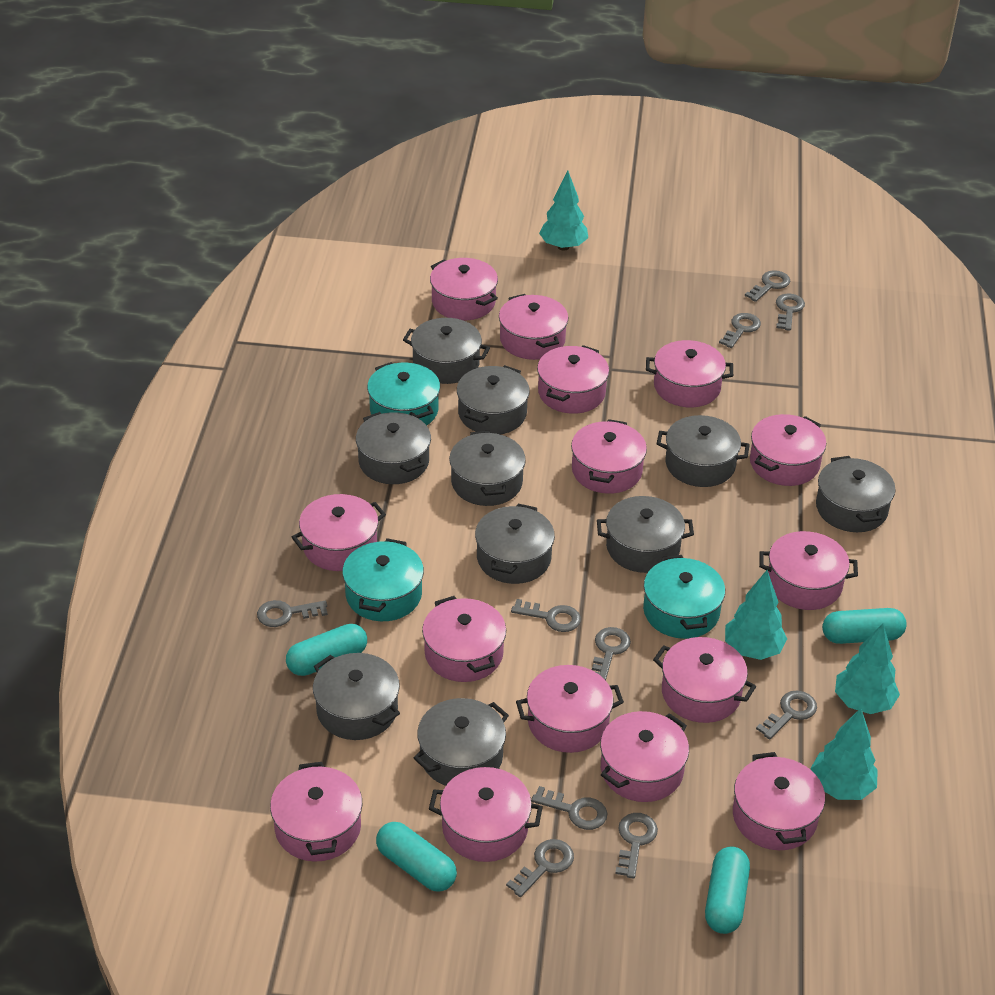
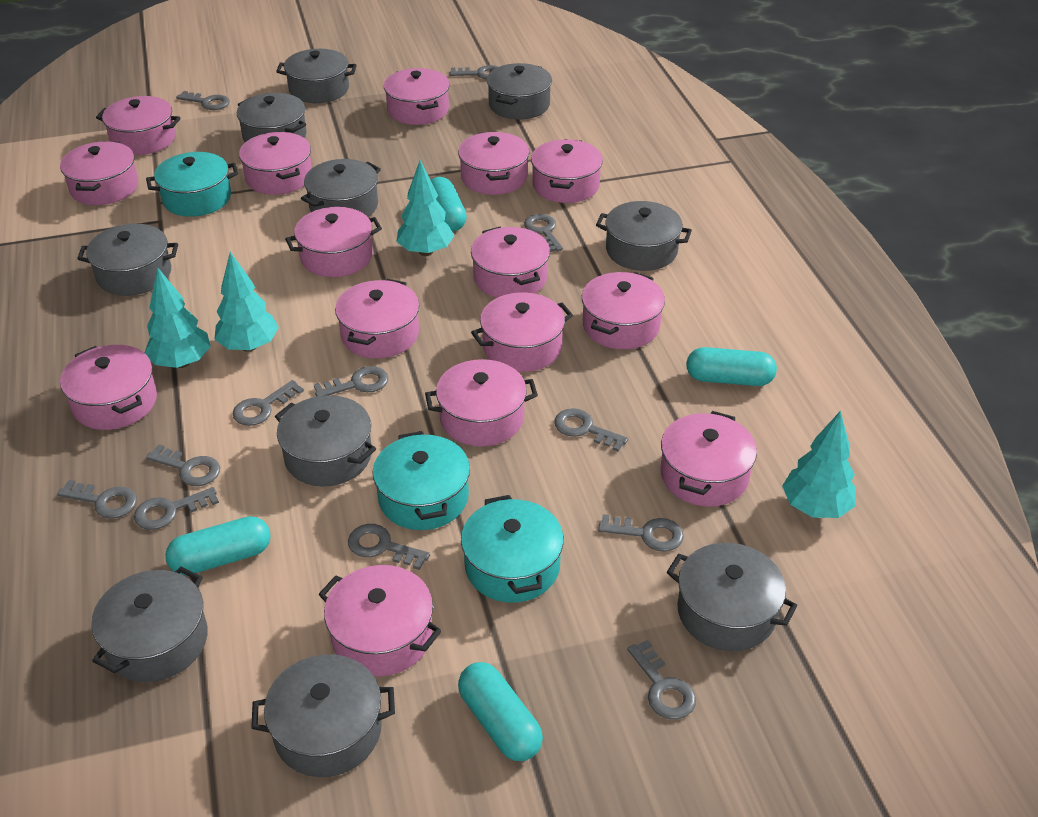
grey key: [257,600,328,627] [506,839,574,897] [511,599,581,632] [531,786,607,830] [592,627,631,680] [615,813,658,879] [719,313,761,348] [745,270,790,302] [756,691,817,739] [776,294,805,331] = 10 -> [57,480,137,519] [134,487,219,530] [146,445,220,486] [176,91,230,110] [233,380,304,426] [314,366,388,397] [348,524,430,570] [450,65,498,80] [524,214,563,252] [554,408,628,451] [598,514,684,552] [627,640,696,719] = 12

